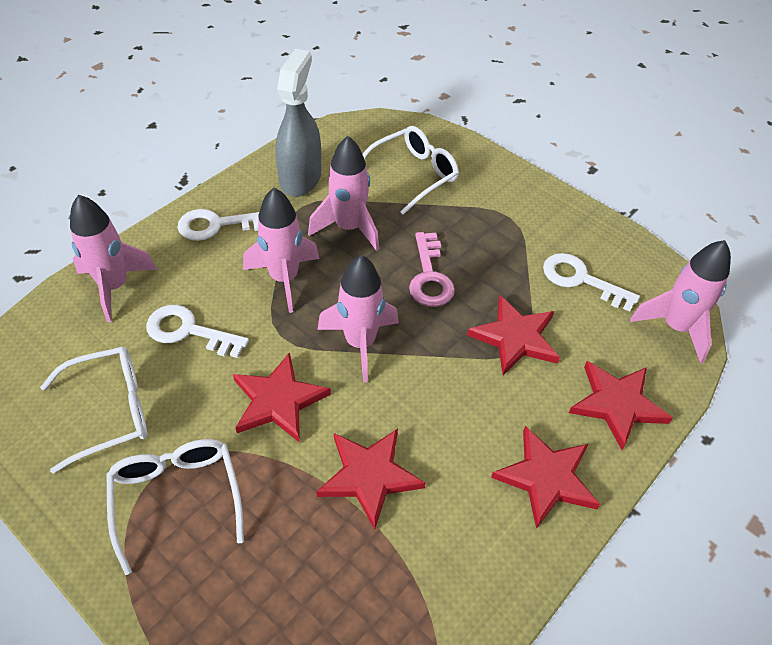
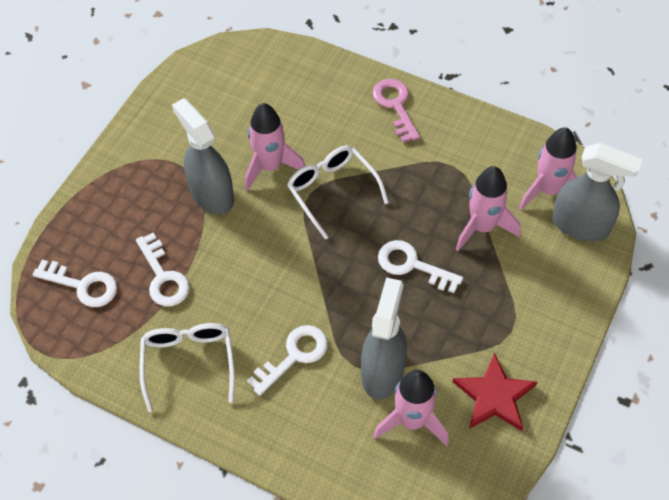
grey spray bottle: [275,49,321,197] = 1 -> [172,98,234,214] [361,277,407,400] [552,143,643,241] = 3
pink rocket: [70,194,157,322] [243,188,319,313] [308,136,379,251] [317,255,399,383] [630,240,731,363] = 5 -> [245,103,305,191] [374,370,449,446] [456,166,521,251] [519,128,577,210] = 4
red star: [233,352,331,443] [316,429,426,530] [467,296,560,375] [491,426,600,529] [569,361,673,450] = 5 -> [453,352,537,431] = 1
white glasses: [40,347,147,474] [106,439,244,575] [362,126,459,215] = 3 -> [140,323,235,412] [287,146,389,239] = 2
white key: [146,305,249,358] [177,209,259,241] [543,253,640,312] = 3 -> [32,260,117,307] [136,233,190,306] [247,325,328,396] [378,240,463,293] = 4

